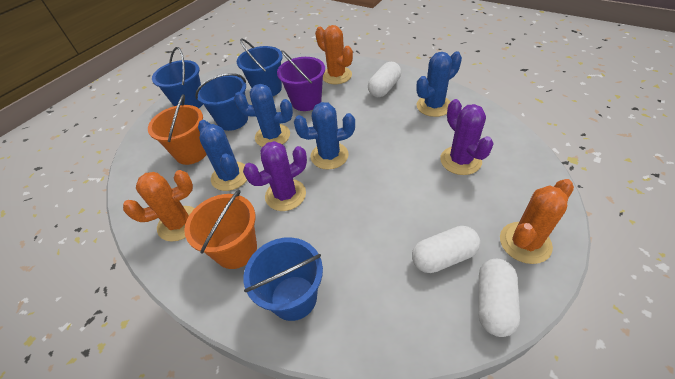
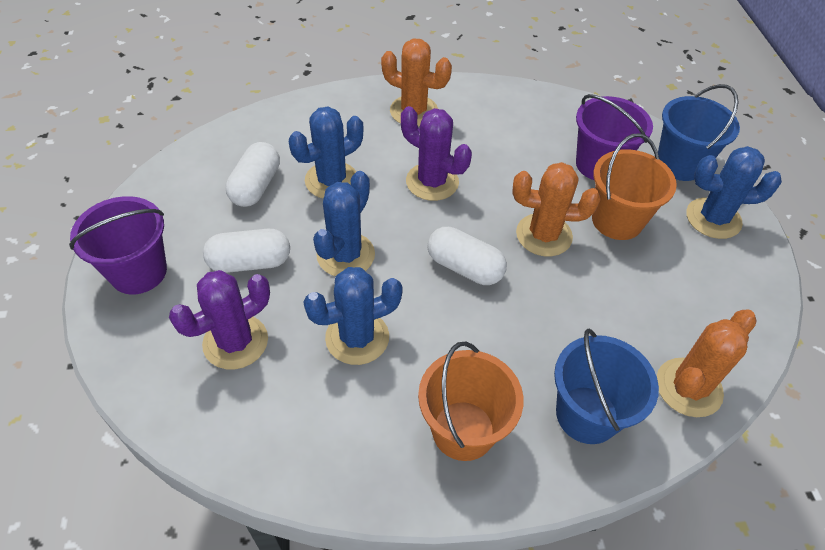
blue bucket: [152,47,203,108] [195,73,248,131] [237,38,283,96] [244,237,323,321] = 4 -> [554,329,659,444] [658,84,740,181] = 2
purple bucket: [277,50,325,111] = 1 -> [69,196,167,294] [576,94,653,180] = 2

